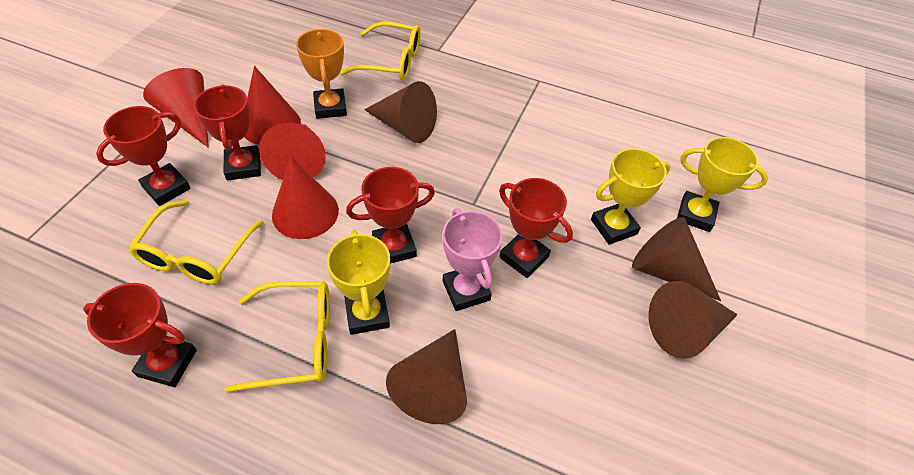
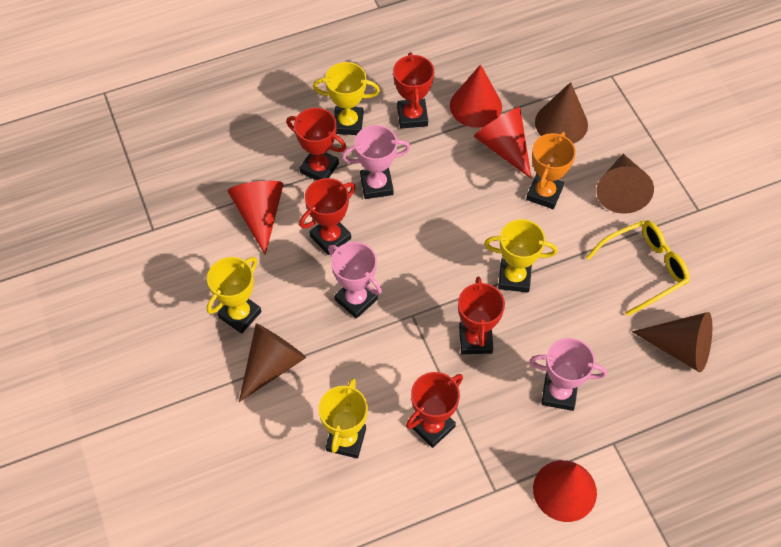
pink trophy: [443,208,503,311] = 1 -> [328,242,382,319] [342,125,410,199] [530,338,607,411] = 3
yellow glasses: [128,200,264,284] [224,281,330,392] [340,22,421,80] = 3 -> [586,220,690,316] = 1
yellow trophy: [327,230,390,335] [591,148,670,245] [677,137,768,232] = 3 -> [207,257,262,334] [313,62,380,135] [319,378,368,458] [484,219,557,293] = 4

